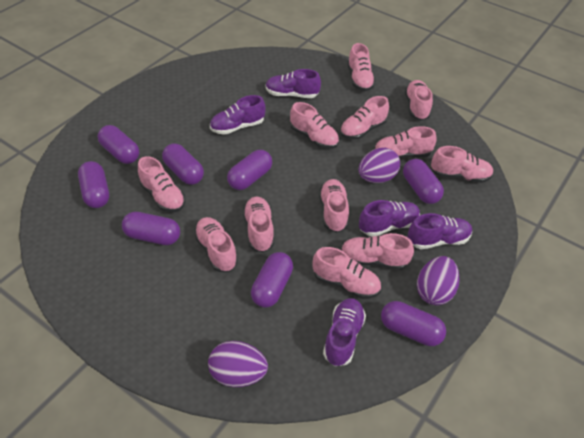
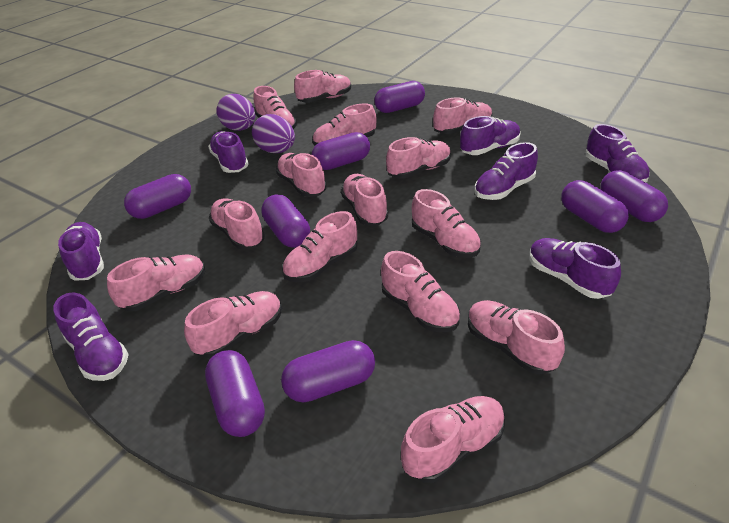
pink shoe: [138,156,185,212] [194,217,238,272] [243,197,274,252] [290,102,339,149] [312,247,381,299] [319,179,349,232] [340,96,389,139] [341,233,414,270] [347,43,375,91] [374,126,436,158] [405,80,433,120] [431,146,493,183] = 12 -> [107,254,205,312] [184,291,282,358] [209,198,265,250] [253,86,297,129] [276,153,327,197] [282,211,358,282] [294,70,351,103] [312,104,377,146] [341,174,389,225] [381,251,460,332] [386,137,451,178] [401,396,505,483] [412,189,481,258] [433,97,493,134] [468,300,565,374] = 15
purple egg: [208,341,268,387] [359,148,400,183] [417,256,460,305] = 3 -> [217,94,255,131] [252,114,295,153] = 2
purple shoe: [210,95,266,135] [265,69,321,98] [323,298,366,366] [359,200,420,237] [408,213,472,249] = 5 -> [53,293,129,381] [58,222,104,280] [208,131,249,173] [460,116,521,155] [475,142,538,200] [529,238,621,299] [585,124,650,183] = 7

